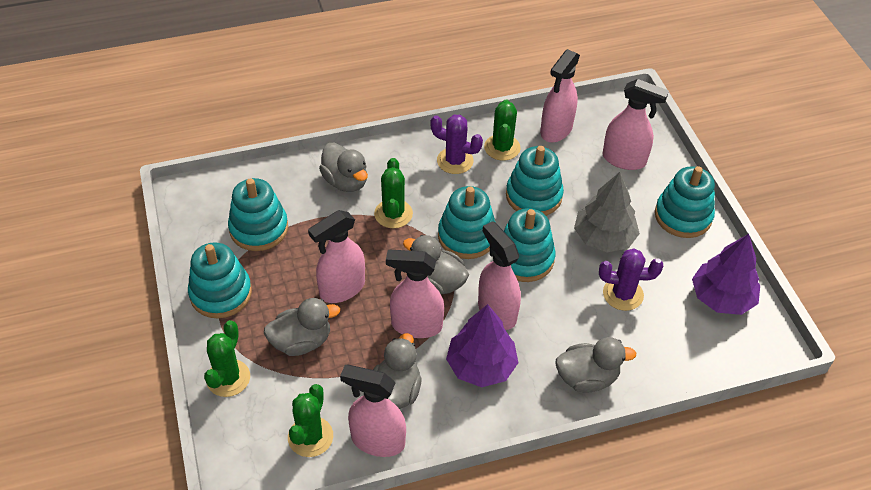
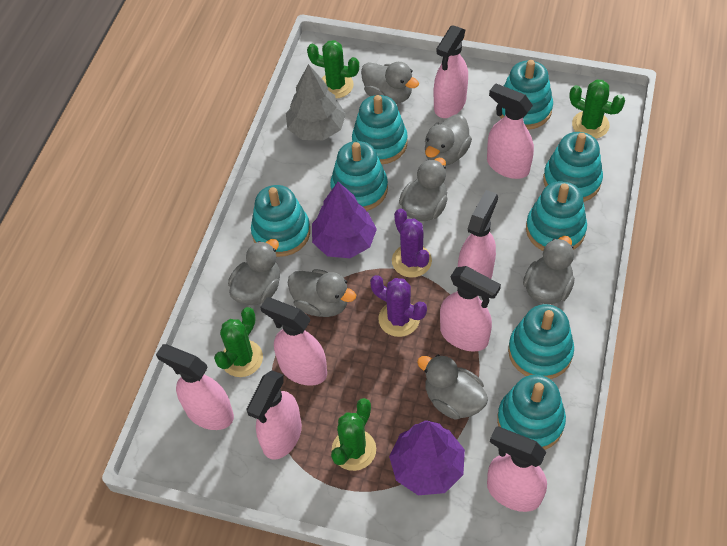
grey duck: [264,298,340,356] [319,143,368,192] [373,333,421,409] [403,235,469,295] [555,337,636,392] = 5 -> [228,239,280,305] [288,269,356,317] [361,62,419,104] [399,158,448,221] [417,355,488,420] [425,114,472,166] [523,236,575,304] = 7
pink spray bottle: [308,210,365,303] [340,365,406,457] [386,250,444,338] [478,221,521,330] [540,49,580,142] [602,79,669,170] = 6 -> [156,344,234,430] [246,370,302,460] [260,297,327,386] [434,25,468,118] [440,266,501,352] [458,190,498,279] [487,83,534,179] [487,427,547,512] = 8
turquoise stacking toy: [188,242,252,318] [228,178,288,251] [438,186,496,259] [504,208,556,282] [506,146,564,216] [655,166,715,238] = 6 -> [251,185,310,257] [330,141,388,211] [352,95,408,164] [497,375,566,450] [500,60,553,130] [508,304,574,379] [526,181,587,251] [543,132,603,202] = 8

